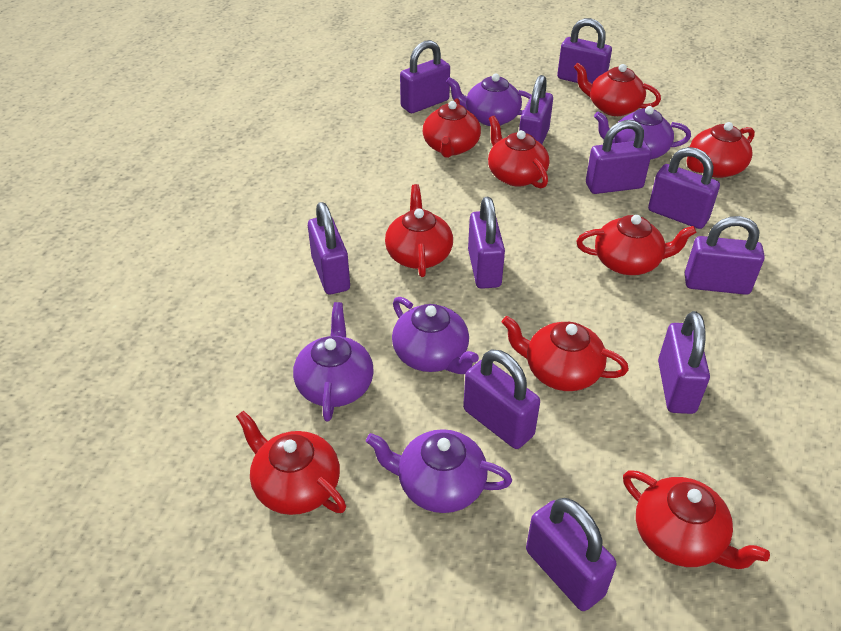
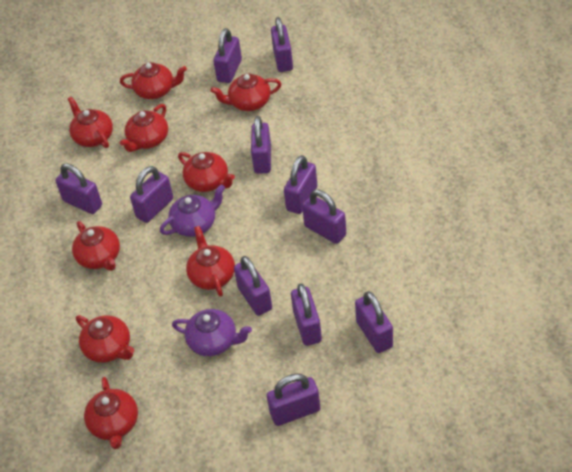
purple teapot: [293,302,374,421] [366,429,512,513] [392,297,479,374] [446,73,532,126] [594,106,691,160] = 5 -> [160,184,225,237] [172,309,252,356] = 2

